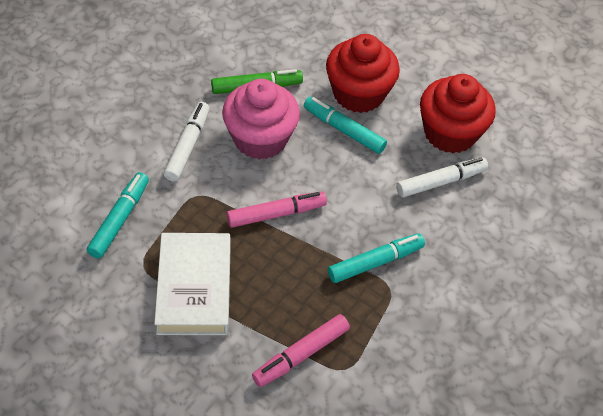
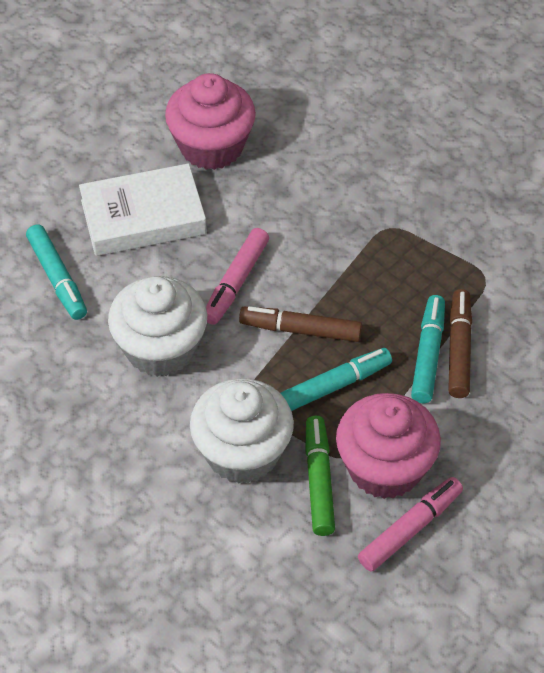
brown marker: none = 0 -> [239,306,362,342] [448,289,472,398] = 2
pink cupcake: [222,79,300,160] = 1 -> [165,73,256,170] [336,393,441,499] = 2
red cupcake: [326,34,400,113] [420,74,496,153] = 2 -> none = 0
white cupcake: none = 0 -> [108,276,207,377] [190,378,294,483] = 2
white marker: [164,102,210,182] [396,157,488,198] = 2 -> none = 0

